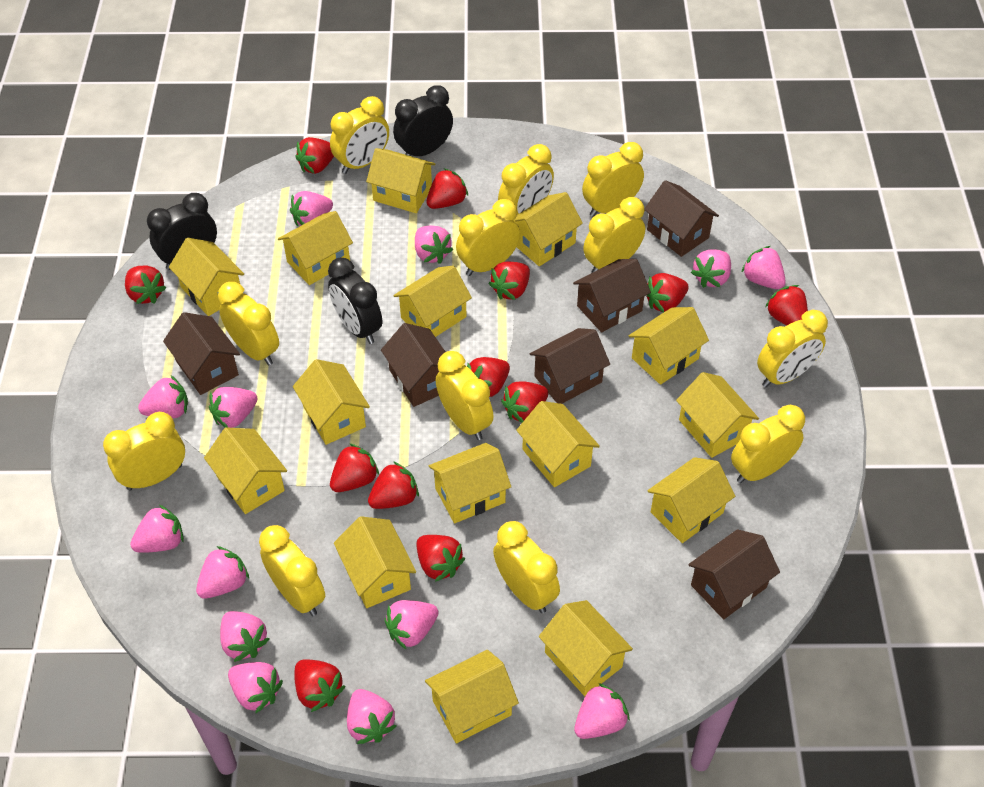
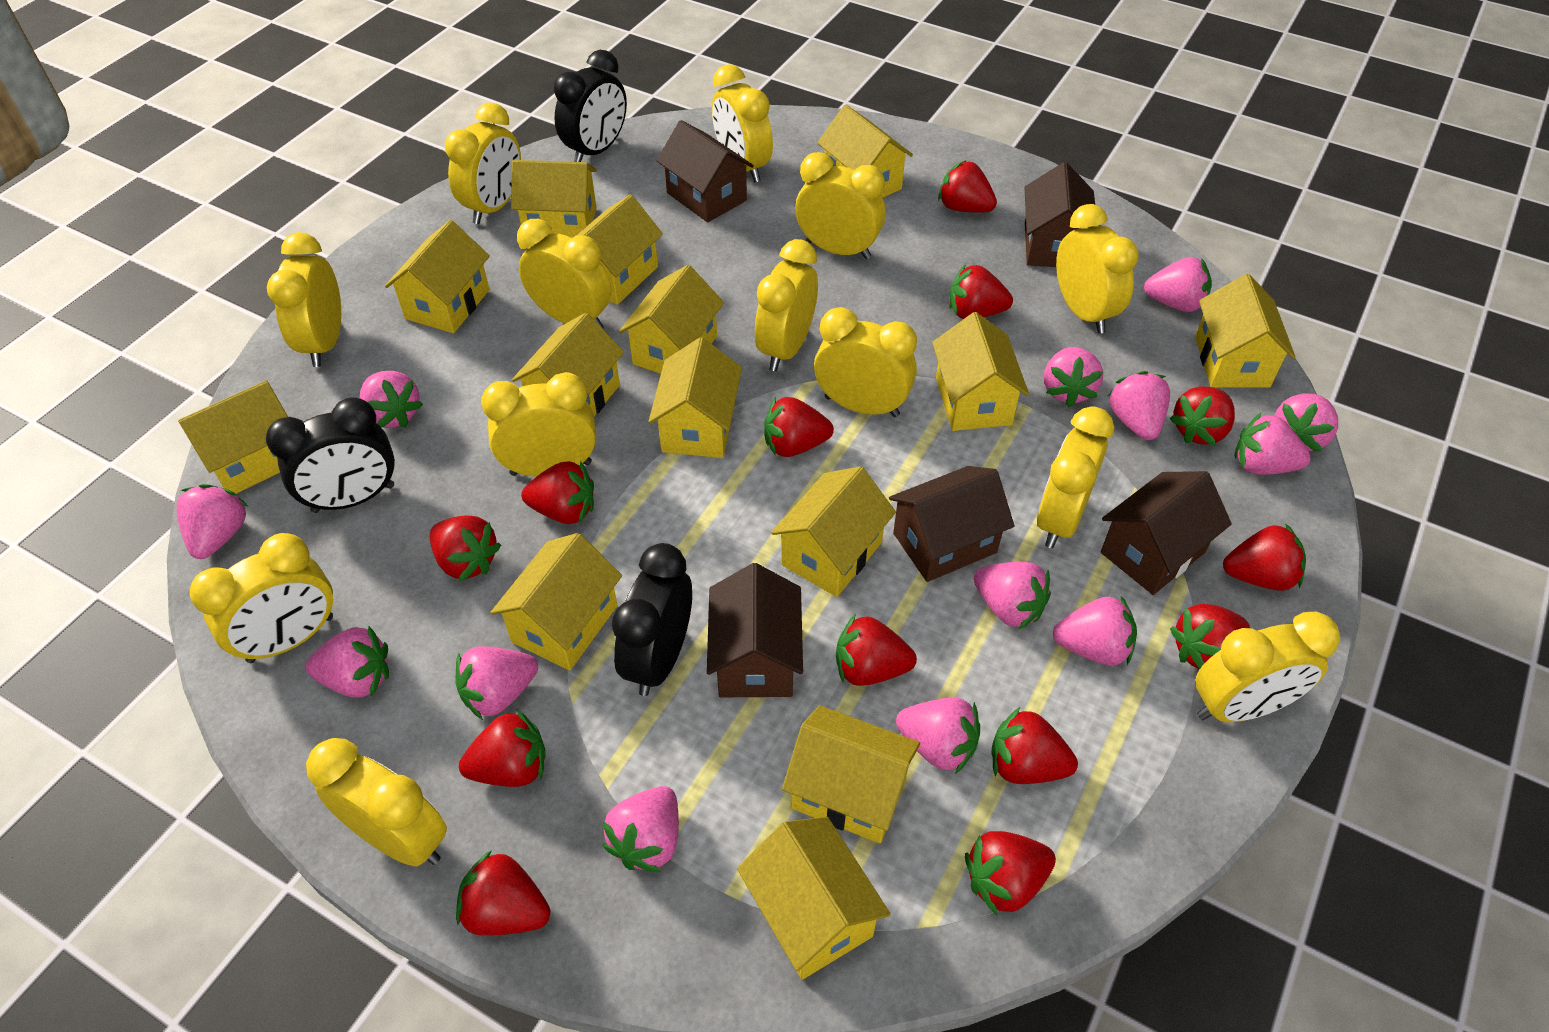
brown house: [163,312,240,395] [381,323,445,407] [530,328,610,404] [573,259,651,332] [644,180,719,257] [688,529,780,619] = 6 -> [656,120,754,222] [707,563,803,697] [889,466,1014,582] [1024,162,1095,267] [1101,471,1232,595] = 5
red strawberry: [125,265,166,304] [294,660,345,712] [295,137,334,174] [330,443,379,492] [368,461,419,509] [416,535,465,582] [426,168,468,209] [467,357,510,397] [489,262,530,300] [501,381,548,423] [646,273,689,313] [765,285,808,325] = 12 -> [430,515,501,581] [456,850,550,936] [459,710,546,787] [521,461,594,524] [764,397,834,457] [836,614,917,686] [938,160,997,213] [949,264,1013,319] [965,831,1056,916] [991,707,1078,784] [1169,386,1235,445] [1170,604,1250,670] [1223,523,1306,591] = 13
yellow clock: [103,412,185,490] [218,282,279,365] [259,525,325,616] [330,96,389,174] [436,351,494,440] [456,199,520,276] [493,521,560,613] [498,144,554,215] [582,142,644,217] [583,197,645,273] [731,405,805,483] [757,310,828,388] = 12 -> [190,533,333,663] [267,232,341,367] [306,738,447,867] [445,103,521,224] [481,372,596,477] [517,219,612,328] [712,64,773,182] [755,239,818,371] [795,152,886,259] [814,307,917,417] [1037,406,1114,548] [1056,204,1139,334] [1196,612,1340,722] = 13
yellow house: [169,238,244,316] [204,427,287,514] [278,211,353,285] [293,359,370,445] [334,516,416,608] [366,148,436,213] [393,266,472,337] [425,650,519,743] [429,443,511,523] [514,192,583,266] [516,401,600,487] [539,600,633,696] [628,307,709,385] [647,457,735,543] [676,372,759,458] = 15 -> [178,380,288,494] [385,220,490,333] [490,533,622,671] [511,160,597,238] [512,313,624,416] [576,194,663,305] [619,265,724,374] [648,337,742,458] [737,817,890,980] [771,466,896,597] [782,705,920,843] [817,105,913,197] [932,312,1029,431] [1195,274,1296,388] = 14

